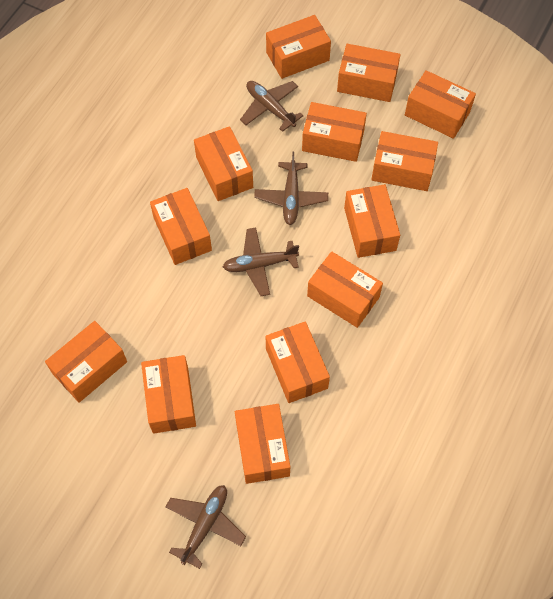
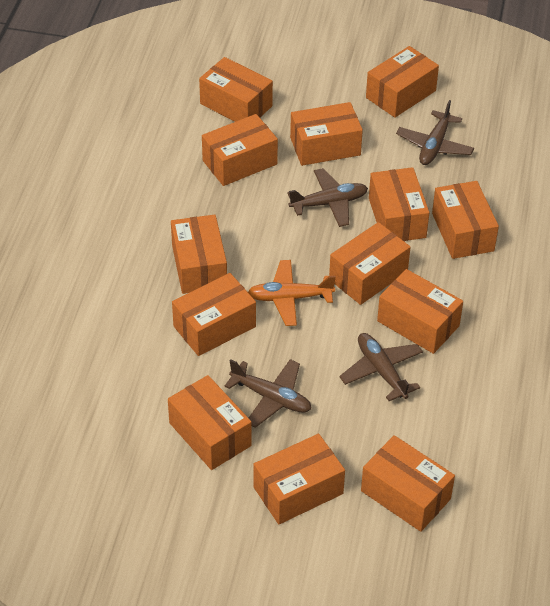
orange plane: none = 0 -> [248,260,336,326] = 1

